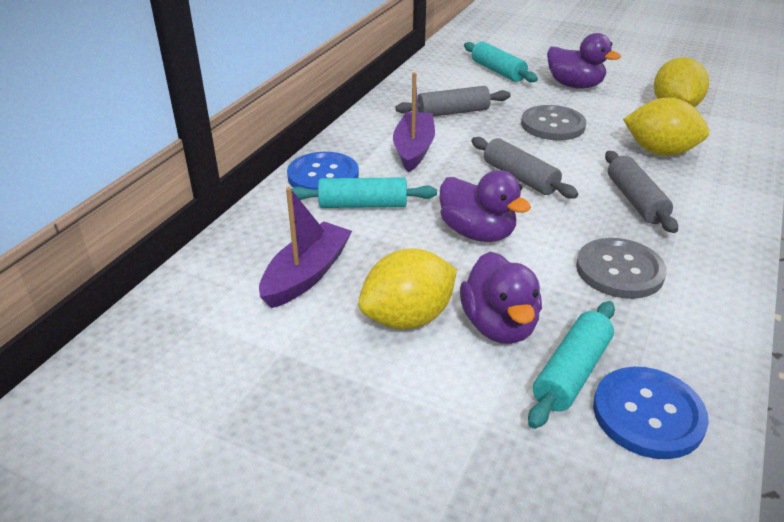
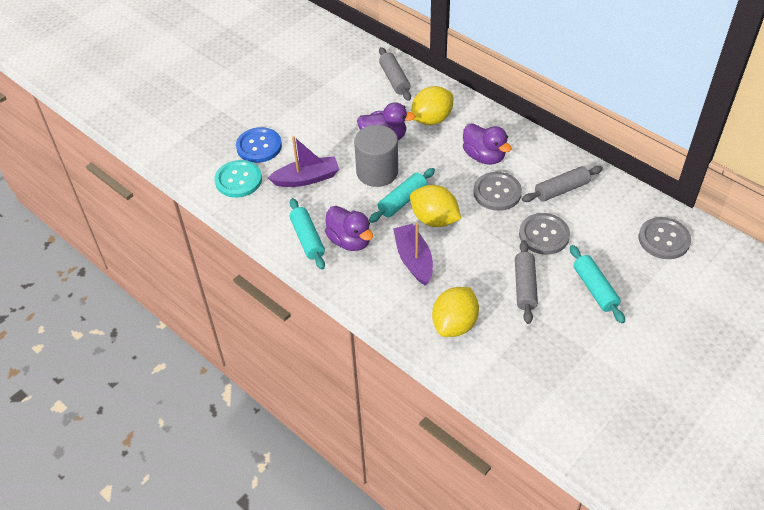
blue button: [287,152,359,190] [593,367,709,459] = 2 -> [236,127,282,163] = 1
grey button: [521,105,586,140] [576,238,667,299] = 2 -> [473,172,522,211] [519,213,570,255] [639,217,691,259] = 3
grey cylinder: none = 0 -> [354,125,398,187] = 1
turquoise button: none = 0 -> [215,160,262,198] = 1

